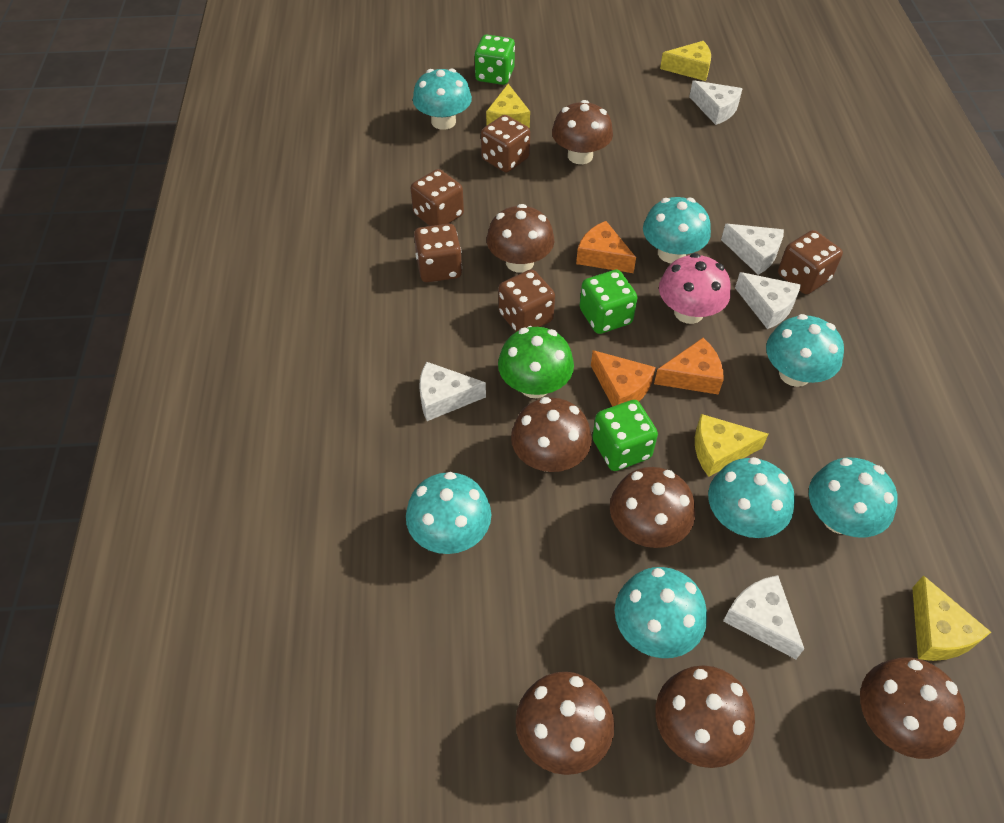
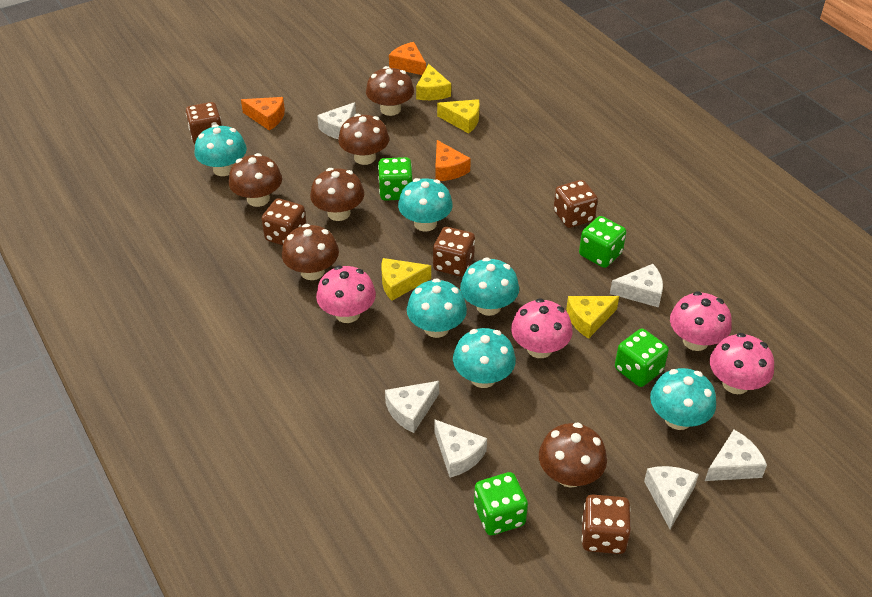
brown mushroom: [487,204,554,273] [511,397,592,472] [515,672,615,775] [552,100,613,164] [610,467,695,548] [655,665,755,768] [860,658,965,759] = 7 -> [229,153,282,207] [282,224,339,280] [310,168,364,221] [338,114,389,165] [366,66,414,116] [539,423,607,488] = 6
green dice: [474,35,515,85] [580,270,637,334] [592,400,658,471] = 3 -> [378,157,413,201] [474,472,528,535] [579,216,626,268] [615,329,669,387] = 4
green mushroom: [498,327,574,398] = 1 -> none = 0
pink mushroom: [659,253,731,324] = 1 -> [316,266,376,323] [511,298,572,358] [670,291,732,351] [710,333,774,394] = 4
turquoise mushroom: [406,472,491,554] [413,68,472,130] [615,567,707,658] [643,197,711,263] [708,457,795,538] [766,314,844,387] [809,458,898,538] = 7 -> [195,124,247,176] [398,178,453,232] [407,278,467,338] [453,328,516,388] [460,258,519,316] [650,368,716,430] = 6
white cheese: [419,362,486,421] [689,80,743,125] [721,224,784,275] [723,575,804,659] [735,272,801,329] = 5 -> [317,102,356,139] [385,381,439,433] [434,419,487,478] [610,264,663,308] [644,466,699,529] [705,430,767,481] = 6

